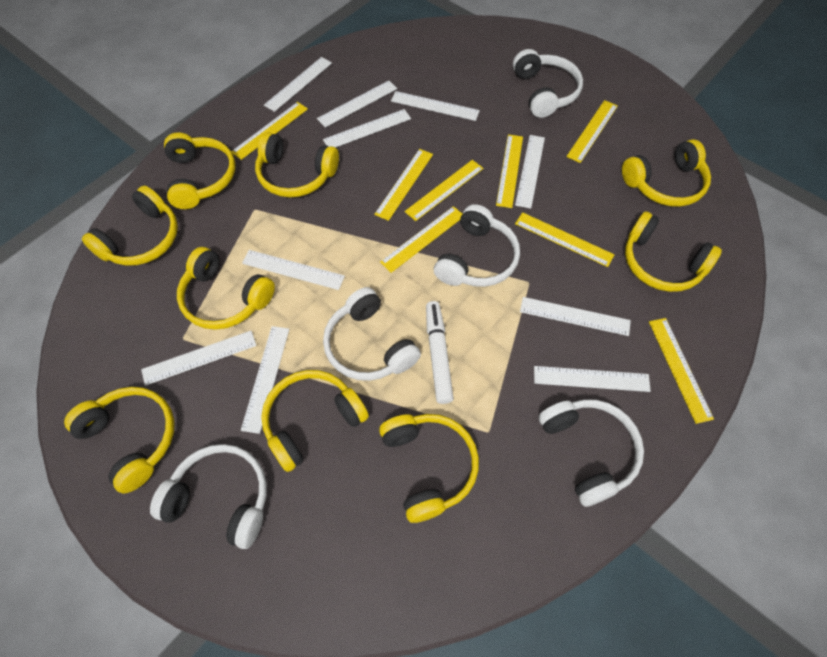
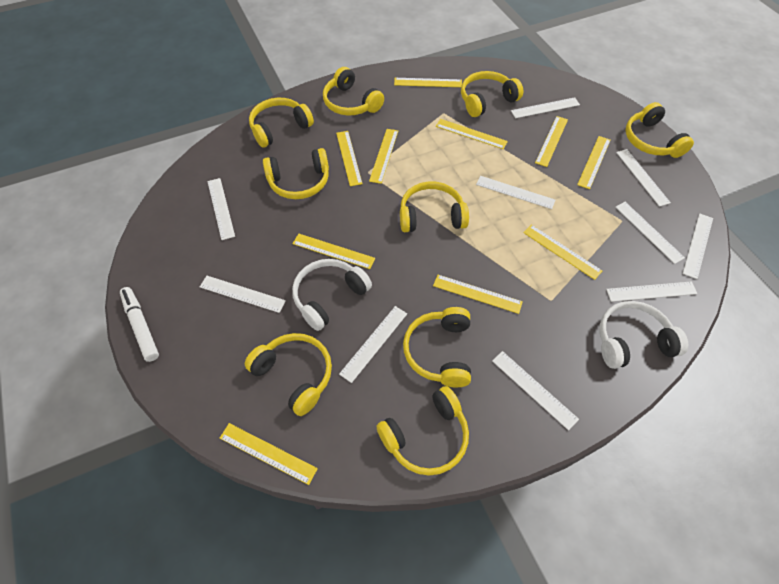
white headphones: [150,444,267,549] [323,287,421,381] [434,204,520,287] [513,49,583,118] [538,399,644,507] = 5 -> [292,259,372,331] [599,301,688,369] = 2
yellow ruler: [231,102,308,160] [374,149,433,221] [380,206,462,273] [405,160,484,221] [496,134,523,208] [515,212,615,267] [566,100,618,163] [649,318,714,424] = 8 -> [220,423,318,485] [293,234,375,269] [336,131,363,186] [369,129,398,184] [394,78,462,87] [433,275,523,314] [436,119,508,149] [523,225,602,280] [535,116,568,167] [577,136,610,189] = 10

